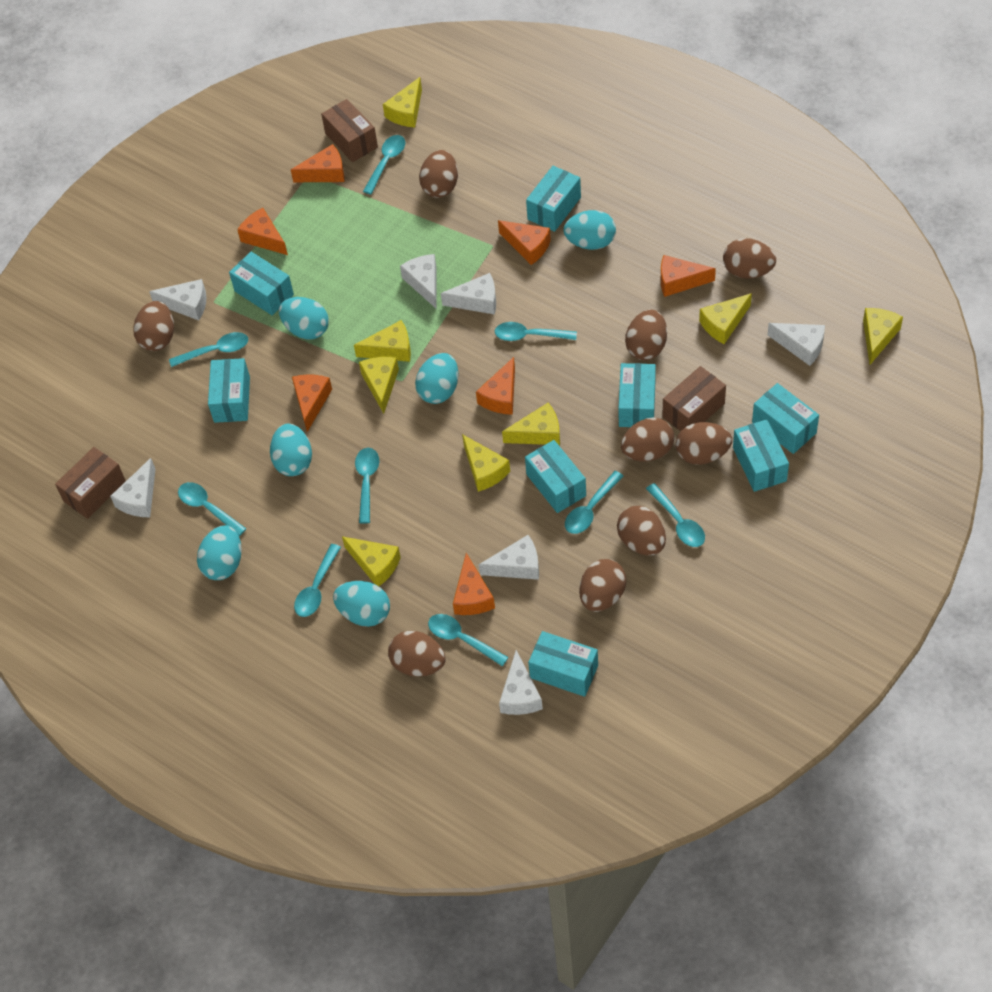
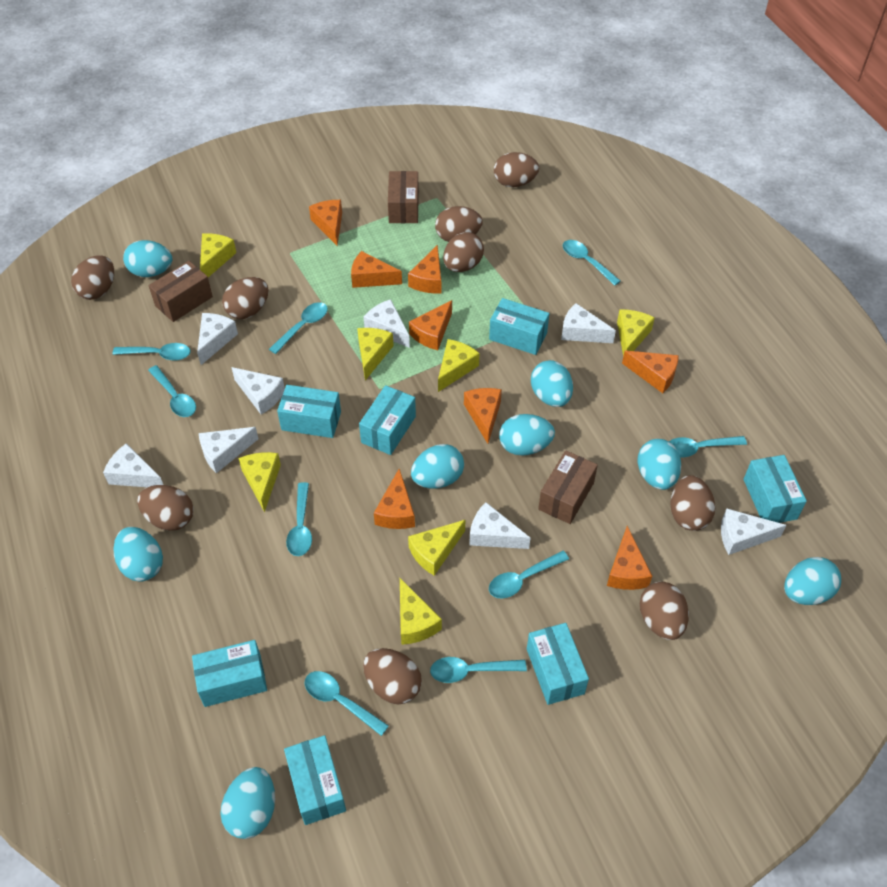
orange cheese: [237,208,288,255] [291,144,345,182] [292,374,332,432] [453,553,495,615] [476,357,515,415] [498,220,551,265] [661,255,716,297] = 7 -> [309,200,342,245] [351,251,402,288] [374,469,415,529] [408,245,441,293] [409,300,452,350] [464,388,502,444] [607,526,652,590] [622,351,679,393] = 8
turquoise box: [208,358,250,423] [229,252,294,315] [525,440,586,513] [526,166,581,232] [528,631,598,697] [618,363,656,427] [733,419,789,492] [752,383,819,454] = 8 -> [192,640,267,707] [277,385,341,438] [284,735,346,825] [359,385,416,455] [489,298,549,355] [527,623,589,705] [744,455,807,523] = 7
turquoise egg: [197,525,242,580] [270,424,312,476] [279,297,329,340] [333,581,390,627] [415,353,458,404] [563,210,616,250] = 6 -> [113,527,163,582] [123,240,173,277] [220,767,275,839] [411,444,464,489] [499,414,555,456] [531,360,573,407] [637,439,681,490] [784,557,841,605] = 8
white cheese: [110,458,156,517] [149,279,206,320] [400,254,437,309] [441,273,496,315] [479,535,539,580] [499,650,543,715] [767,323,825,366] = 7 -> [103,443,163,487] [197,313,238,365] [199,427,258,473] [231,367,285,414] [363,299,410,348] [469,502,530,549] [561,303,616,343] [721,508,786,555] = 8
yellow cheese: [342,536,401,586] [354,320,411,362] [359,357,399,414] [383,77,422,128] [462,434,510,492] [502,403,560,445] [699,293,752,344] [863,308,903,365] = 8 -> [200,233,236,277] [239,452,281,512] [357,328,394,381] [400,578,442,645] [408,520,465,576] [438,339,480,392] [617,310,655,356] = 7

